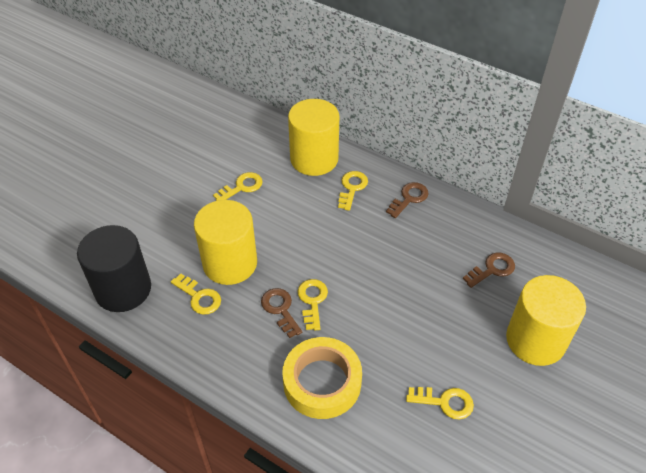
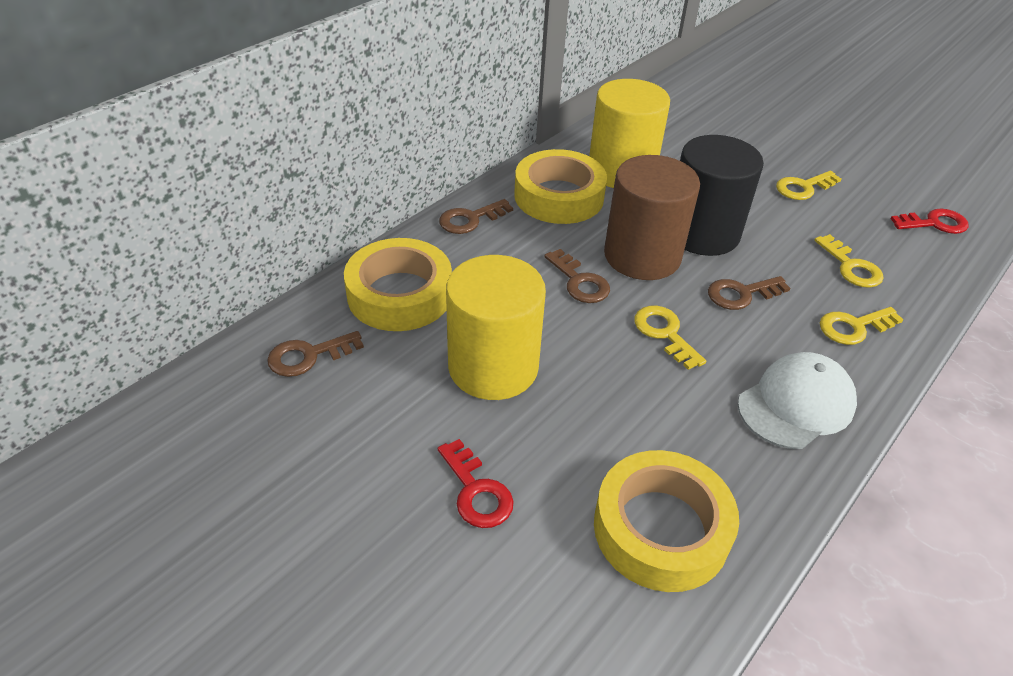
brown cylinder: none = 0 -> [604,155,700,280] = 1
brown key: [261,288,302,338] [386,182,429,218] [463,252,515,288] = 3 -> [267,331,364,377] [439,199,513,234] [544,249,610,303] [708,276,790,310] = 4
red key: none = 0 -> [438,439,514,528] [891,209,969,234] = 2
white cap: none = 0 -> [738,352,857,449] = 1
yellow cylinder: [194,200,257,285] [288,99,339,176] [506,275,586,366] = 3 -> [446,255,546,400] [589,79,670,188] = 2
yellow key: [171,274,221,315] [213,172,263,201] [298,279,328,330] [338,171,368,211] [406,387,474,419] = 5 -> [634,306,706,370] [776,171,841,200] [814,234,884,288] [820,307,904,345] = 4
yellow tape: [282,337,362,419] = 1 -> [344,238,452,331] [514,149,607,224] [594,450,739,592] = 3

